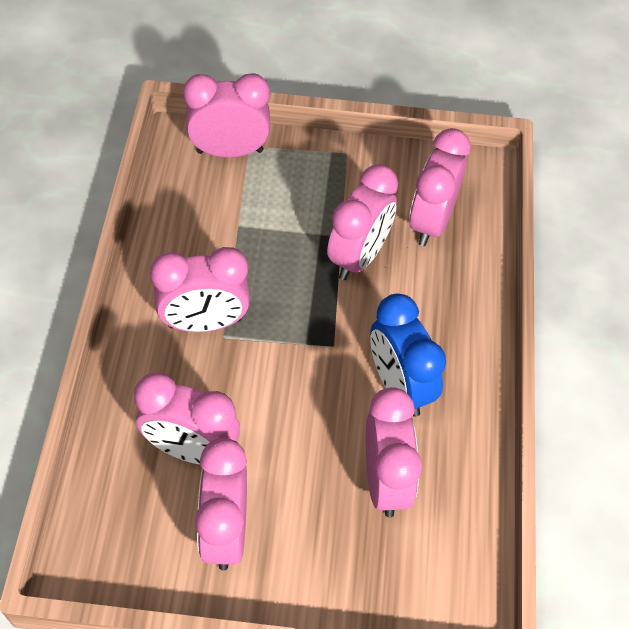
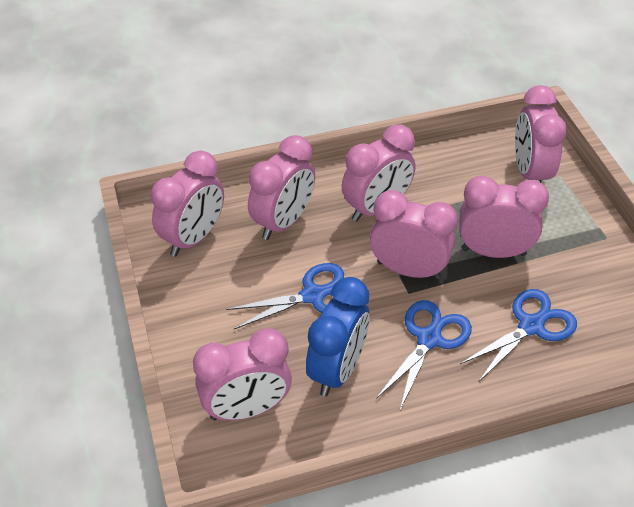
blue scissors: none = 0 -> [226,263,344,329] [376,300,472,410] [460,289,577,381] = 3

